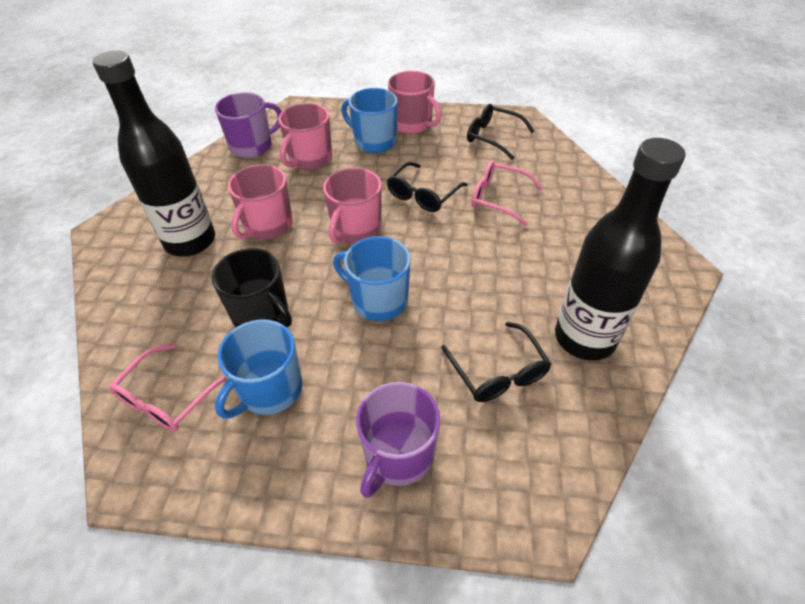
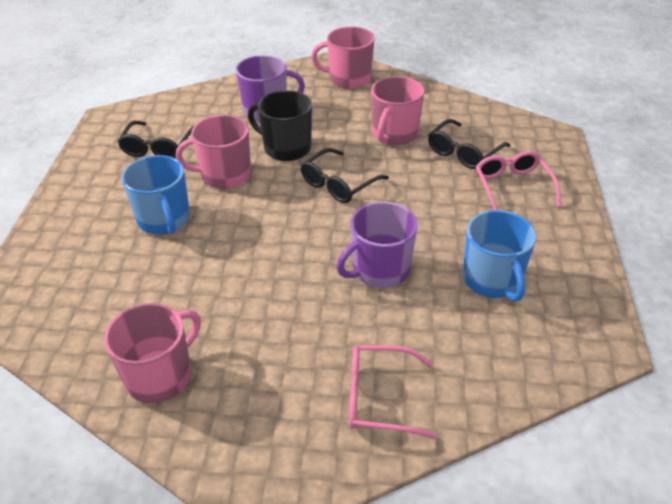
black bottle: [93,50,215,256] [555,138,685,361] = 2 -> none = 0
blue mug: [215,319,302,419] [333,236,411,321] [341,88,398,153] = 3 -> [121,155,190,235] [463,210,536,302] = 2

